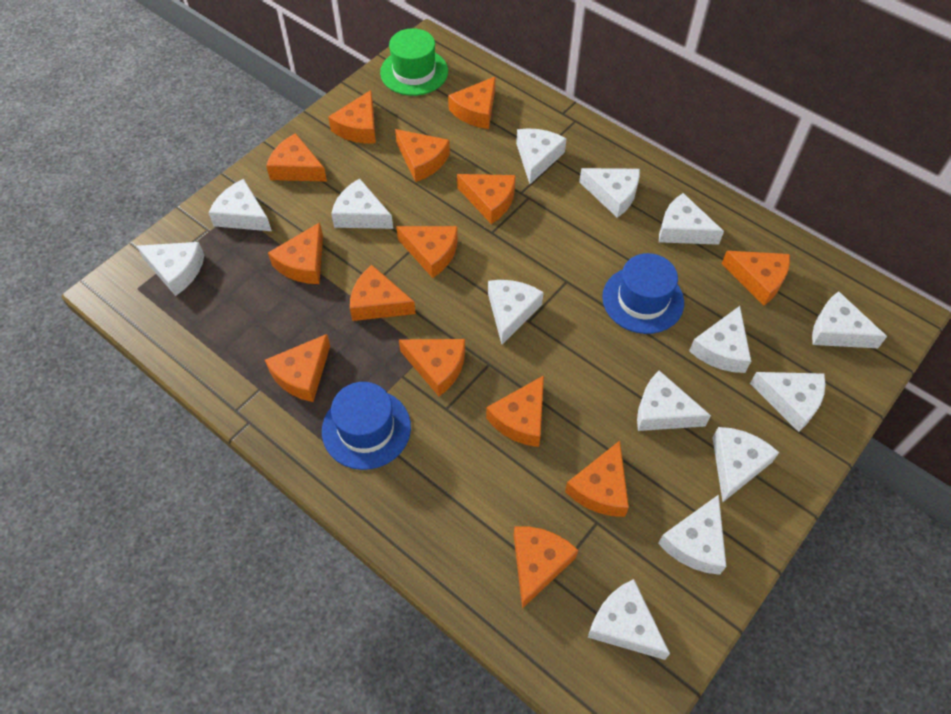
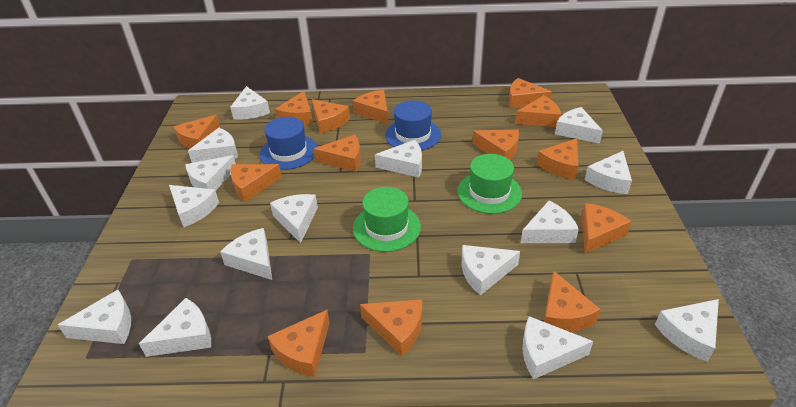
green hat: [380,28,448,96] = 1 -> [353,187,421,252] [457,154,522,214] = 2
white cheese: [137,242,204,296] [209,179,272,231] [331,178,393,229] [488,280,544,345] [516,128,567,184] [579,168,640,218] [588,579,670,660] [637,370,711,431] [658,495,726,575] [659,193,724,245] [689,306,751,373] [712,427,779,502] [750,372,826,432] [812,291,887,348] = 14 -> [58,290,131,344] [139,298,211,357] [169,185,219,227] [185,155,236,191] [188,128,238,163] [220,228,272,280] [230,86,270,120] [270,194,318,243] [375,140,422,178] [462,245,520,295] [521,201,579,243] [522,316,593,379] [555,107,603,144] [585,151,632,194] [655,299,719,362] = 15

